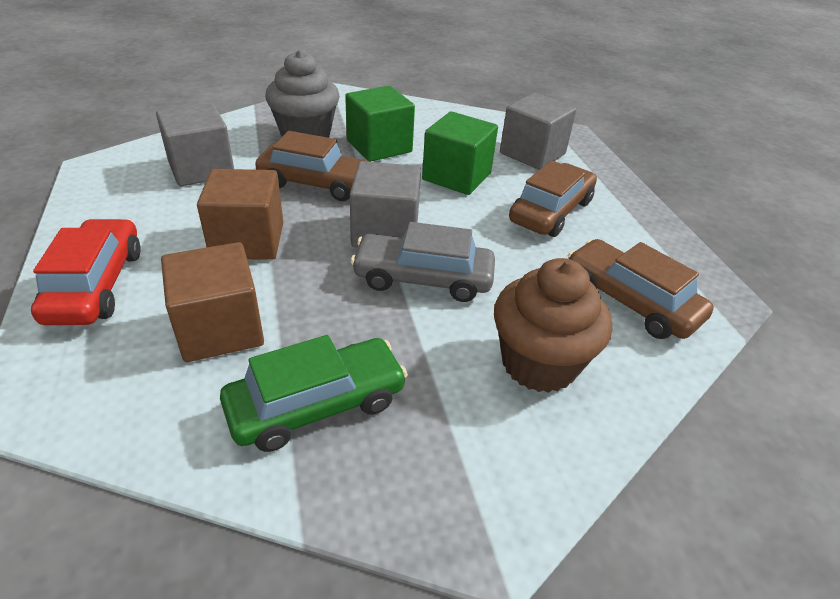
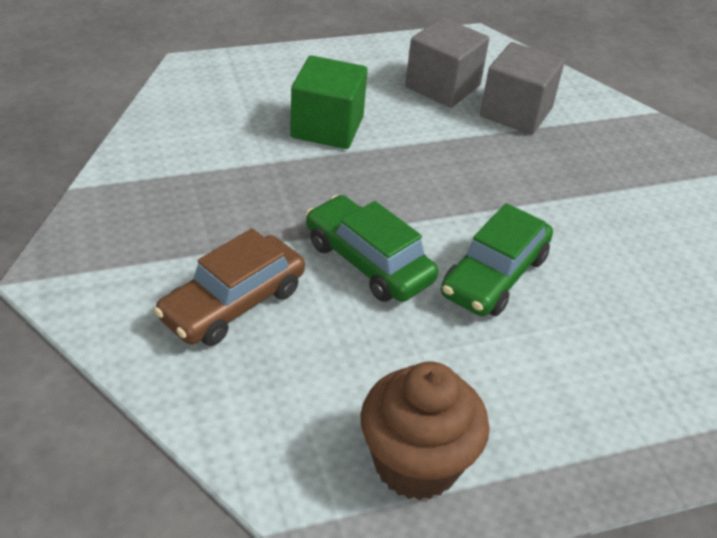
brown car: [255,131,370,201] [509,160,597,237] [568,239,714,339] = 3 -> [154,228,305,346] = 1
brown cube: [161,242,264,362] [197,169,283,260] = 2 -> none = 0
green car: [220,335,408,452] = 1 -> [306,195,438,302] [441,203,553,316] = 2
green cube: [345,86,415,162] [422,111,498,195] = 2 -> [290,55,368,149] = 1
grey car: [351,222,495,302] = 1 -> none = 0
grey cube: [156,103,234,186] [350,161,421,247] [500,93,576,170] = 3 -> [405,17,489,108] [480,42,565,135] = 2
grey cupcake: [265,50,340,138] = 1 -> none = 0
red car: [31,219,141,325] = 1 -> none = 0

